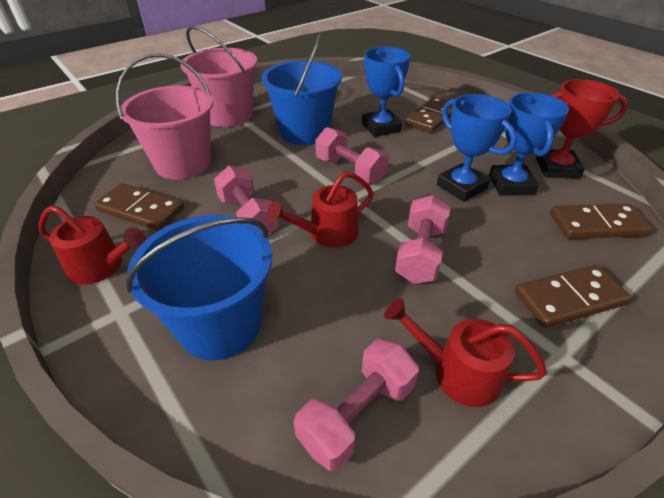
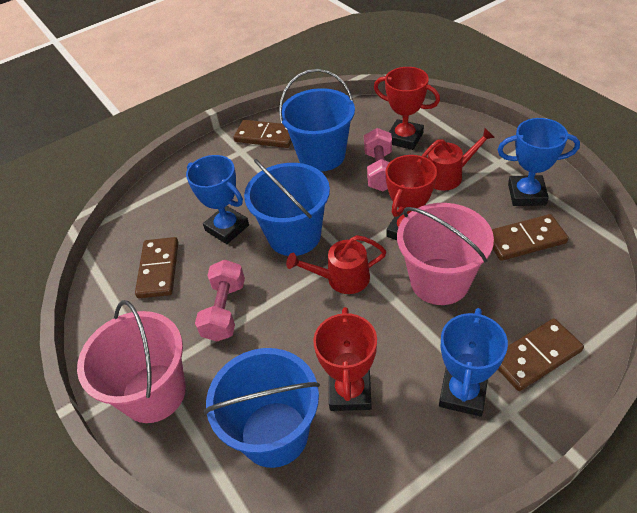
blue bucket: [126,215,272,361] [261,33,342,145] = 2 -> [204,348,320,468] [244,159,330,256] [279,69,355,172] = 3
pink dumbbell: [214,165,279,236] [294,339,419,471] [315,127,389,184] [395,195,451,284] = 4 -> [195,260,245,342] [364,128,392,191] = 2
red trophy: [536,79,628,179] = 1 -> [313,307,377,411] [374,67,440,150] [385,155,437,240] = 3
red watering can: [39,205,146,285] [267,171,374,248] [384,298,547,407] = 3 -> [286,235,386,294] [422,128,495,191] = 2

